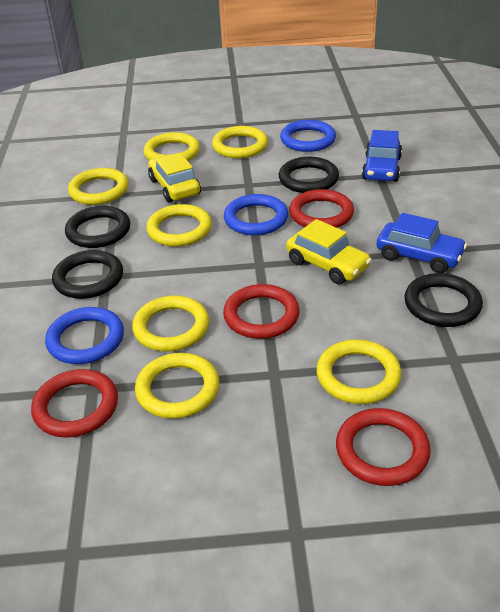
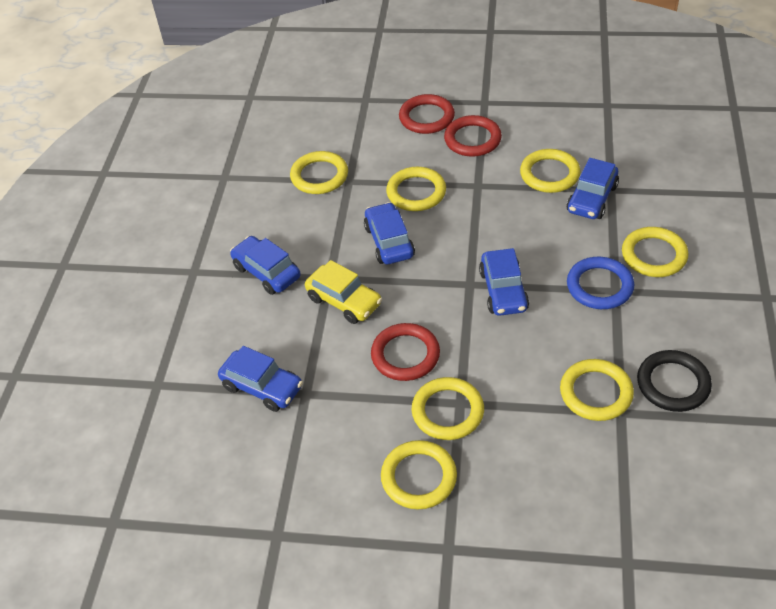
black ring: [52,250,123,299] [65,206,130,248] [279,157,339,193] [404,273,483,327] = 4 -> [637,350,712,412] = 1
blue car: [362,130,402,182] [376,213,467,273] = 2 -> [218,346,303,412] [230,236,301,295] [364,202,415,264] [479,248,529,316] [567,158,619,219] = 5
blue ring: [45,307,124,364] [224,194,288,235] [280,120,336,152] = 3 -> [567,257,634,309] = 1
red ring: [31,369,118,438] [223,284,300,339] [289,189,354,228] [336,408,431,486] = 4 -> [371,323,440,381] [399,94,455,134] [444,115,502,157] = 3
yellow car: [148,153,201,203] [286,219,372,285] = 2 -> [305,260,382,324] = 1

